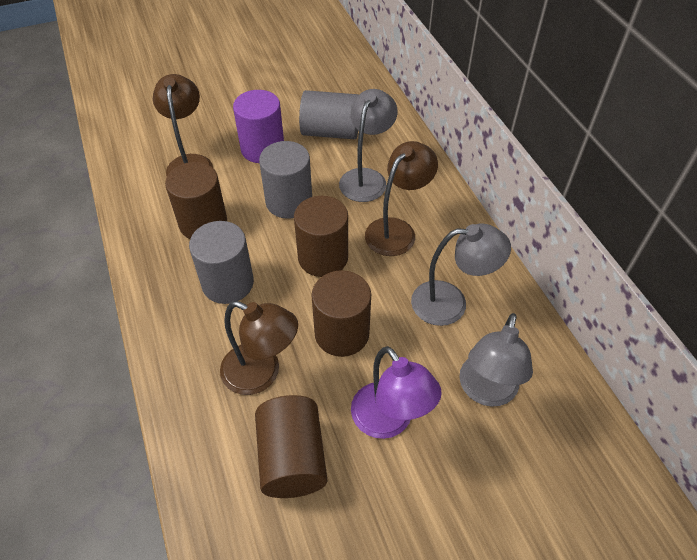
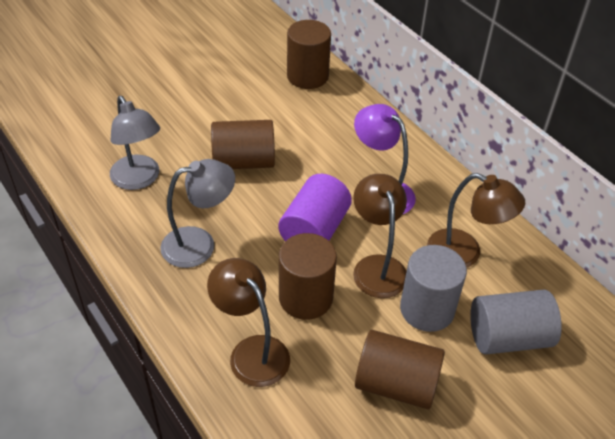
grey cylinder: [189,221,254,304] [259,141,312,219] [299,90,358,139] = 3 -> [400,245,467,332] [470,290,562,355] = 2
grey lamp: [339,89,398,202] [411,224,511,326] [459,313,533,407] = 3 -> [110,96,160,190] [160,159,235,268] = 2

